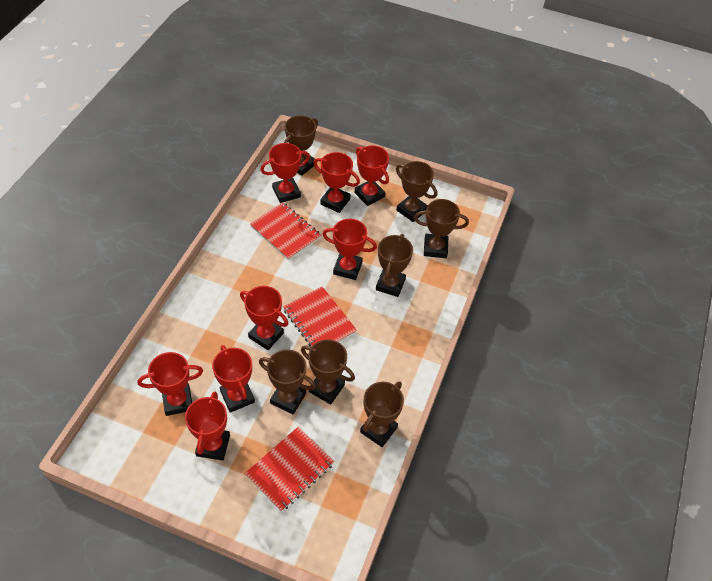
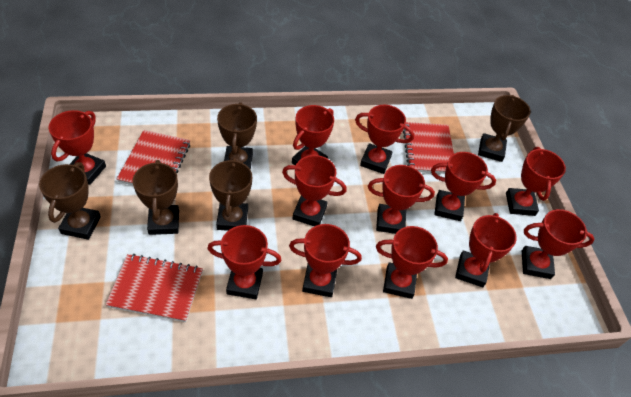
brown trophy: [259,349,316,414] [284,115,318,176] [301,339,355,405] [360,381,404,447] [376,234,413,297] [396,161,437,222] [414,199,469,258] = 7 -> [39,162,101,240] [133,160,179,235] [209,158,252,231] [217,102,257,170] [478,95,531,162] = 5
red trophy: [138,352,203,416] [185,391,230,460] [212,345,255,413] [240,286,289,350] [260,143,310,203] [313,152,360,213] [323,219,377,280] [355,145,389,206] = 8 -> [48,110,106,185] [207,225,281,299] [282,155,347,226] [289,224,362,297] [292,105,334,165] [355,105,414,174] [368,165,435,234] [376,226,448,299] [431,152,496,221] [455,213,517,287] [506,147,566,216] [522,209,595,279] = 12

